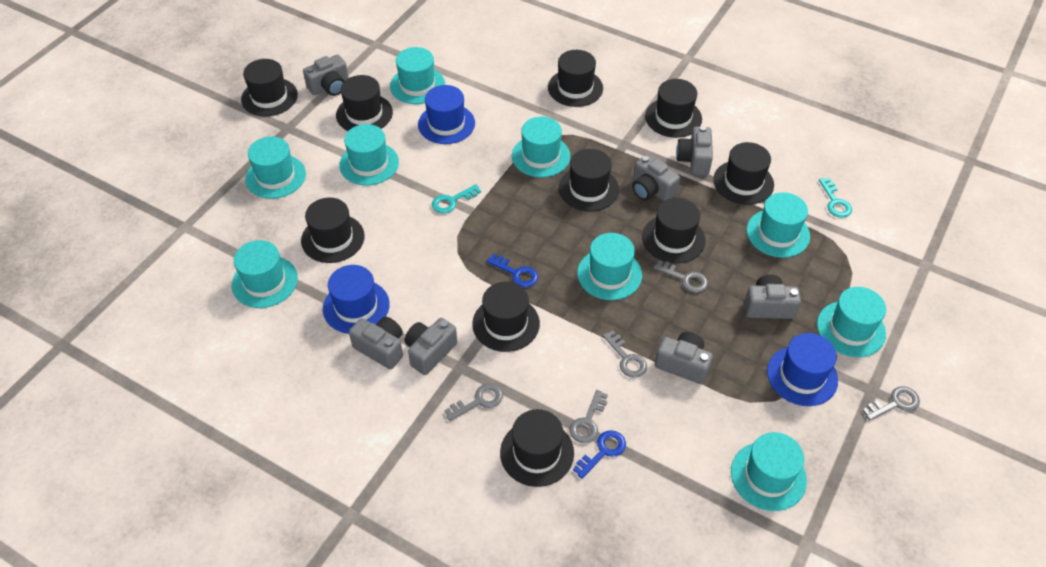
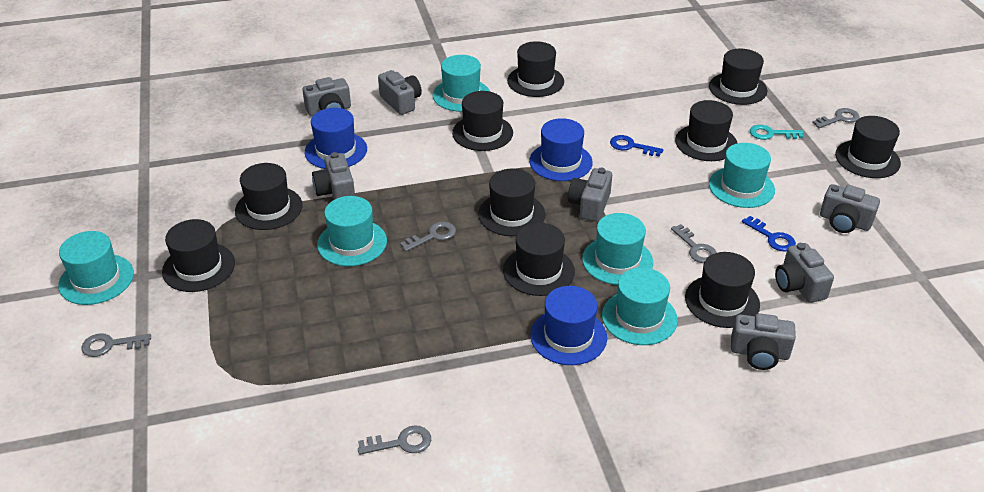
turquoise hat: [232,240,298,308] [245,136,306,199] [339,124,399,186] [390,47,445,104] [512,116,570,178] [577,233,642,300] [731,432,807,511] [747,192,810,258] [817,287,886,357] = 9 -> [58,231,134,305] [317,196,387,266] [432,55,490,112] [582,213,653,285] [602,268,678,345] [709,143,775,208] = 6
turquoise key: [432,184,481,213] [819,178,852,218] = 2 -> [750,125,803,140] = 1

